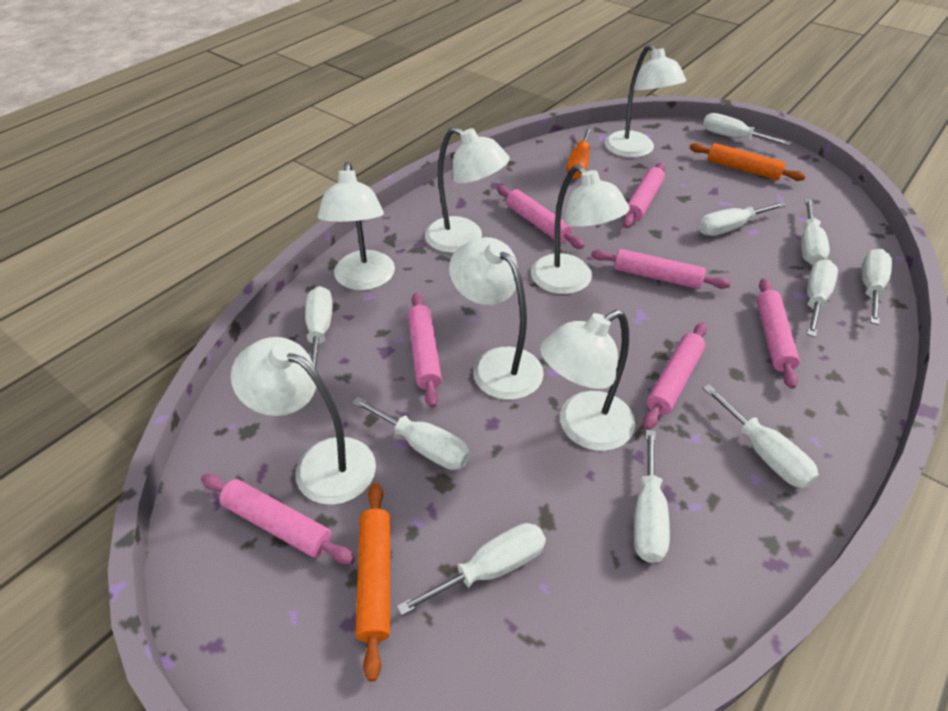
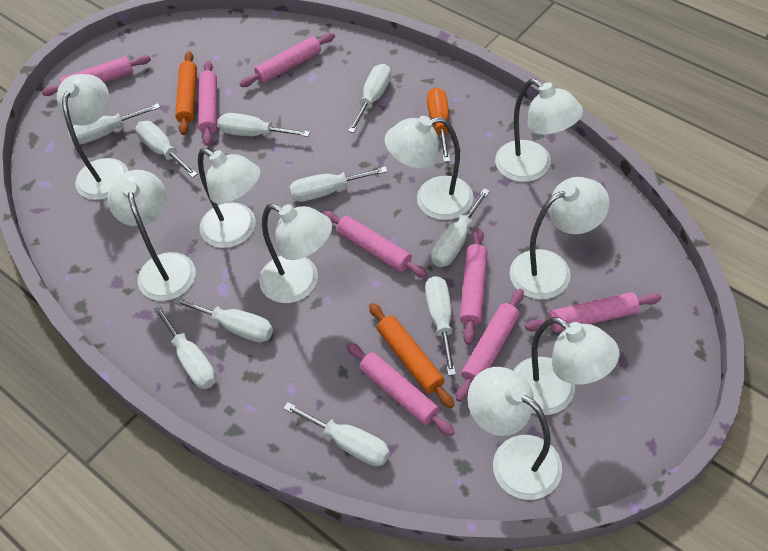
pink rolling pin: [201,474,355,564] [408,293,442,408] [497,185,584,249] [591,249,731,289] [623,162,665,228] [643,322,707,430] [757,278,800,389] = 7 -> [42,55,151,96] [198,61,217,146] [240,33,335,87] [323,211,427,278] [346,343,455,436] [456,289,524,402] [460,228,488,345] [525,292,662,332] = 8
white lamp: [231,337,376,505] [318,162,395,290] [425,127,510,253] [449,237,544,400] [531,165,629,294] [540,310,635,451] [605,44,686,158] = 7 -> [57,74,128,200] [108,170,196,301] [198,148,261,248] [259,203,332,303] [385,116,473,220] [467,367,562,500] [495,79,583,182] [510,177,609,299] [513,317,620,415] = 9

